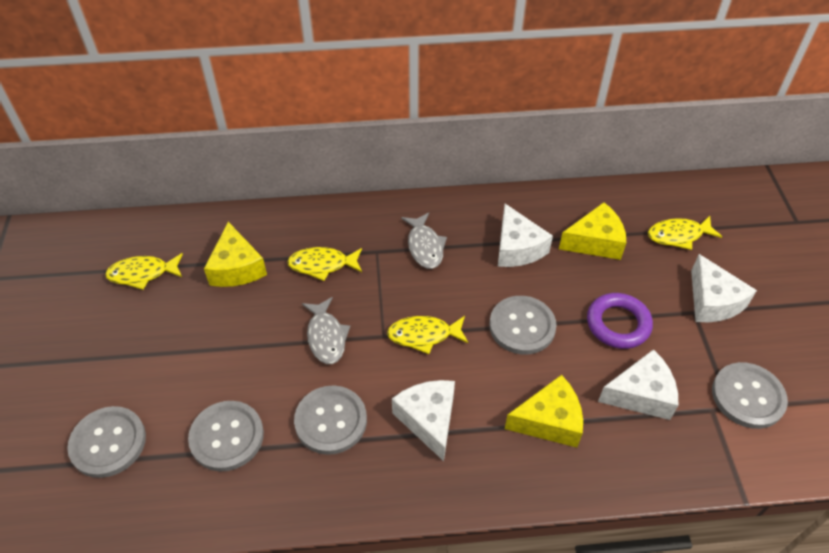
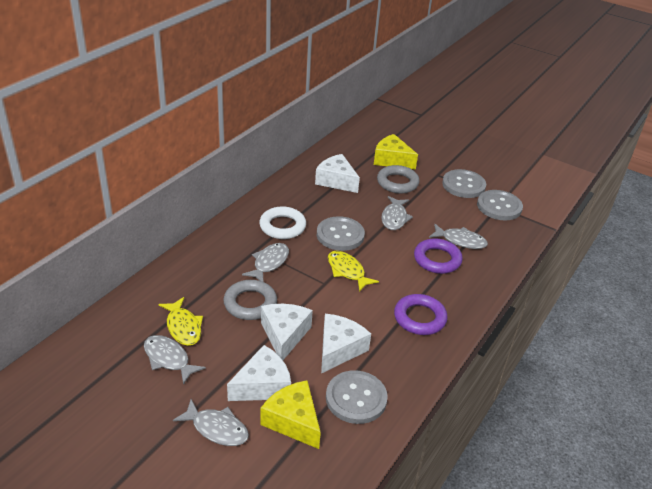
grey button: [67,406,146,478] [188,401,264,472] [294,385,367,455] [489,296,557,355] [712,362,788,429] = 5 -> [317,216,365,251] [326,370,388,424] [442,169,486,198] [477,190,523,220] = 4
grey fish: [302,297,350,364] [401,212,447,269] = 2 -> [144,335,206,385] [173,399,249,446] [242,243,289,282] [381,196,413,230] [429,224,488,249] = 5
grey ring: none = 0 -> [223,280,277,320] [377,165,420,193] = 2
purple ring: [587,293,653,349] = 1 -> [394,294,448,335] [414,238,463,274] = 2
white ring: none = 0 -> [259,206,306,239] = 1
yellow cheese: [204,222,267,287] [505,375,583,448] [559,202,626,260] = 3 -> [260,380,321,449] [374,134,418,170] = 2
yellow fish: [105,253,183,290] [287,247,362,281] [387,316,468,354] [648,216,722,250] = 4 -> [159,297,203,346] [328,251,379,292] = 2

